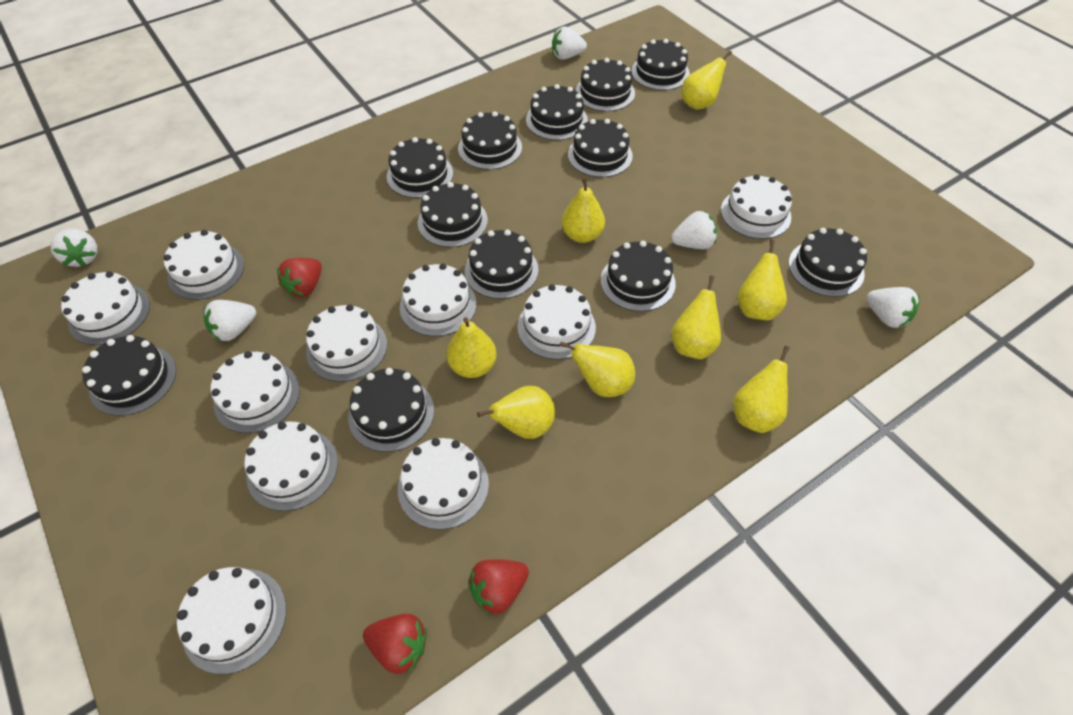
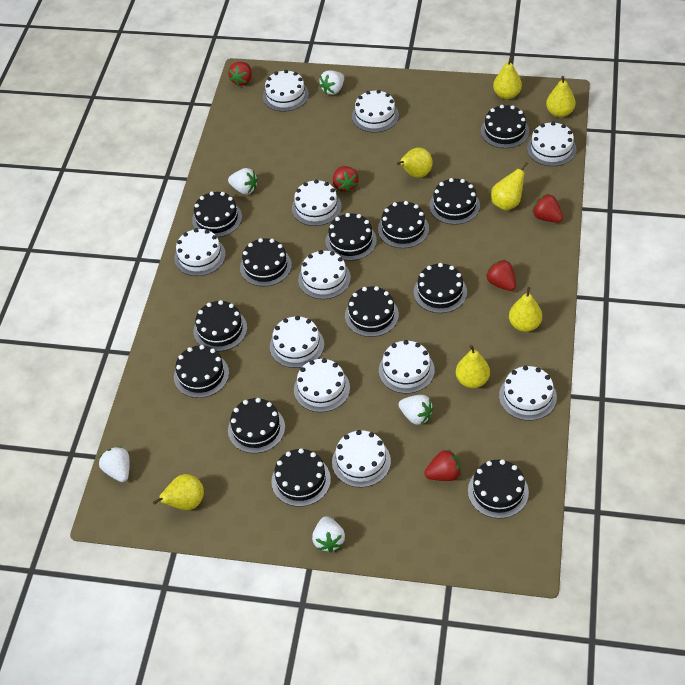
black cake: [82,335,176,416] [348,368,434,452] [387,137,453,198] [418,182,488,247] [458,111,522,170] [465,230,538,299] [526,84,588,140] [568,119,633,177] [576,58,635,111] [601,241,676,311] [631,39,690,90] [789,228,867,297] = 12 -> [174,345,229,398] [192,191,242,237] [194,300,247,352] [228,398,285,453] [240,238,292,286] [271,448,331,507] [325,213,377,261] [345,286,399,337] [378,201,429,248] [414,263,467,313] [429,178,480,225] [468,459,529,519] [481,105,529,148] = 13
red strawberry: [277,258,322,297] [363,614,427,674] [468,559,529,616] = 3 -> [228,62,252,86] [333,166,359,192] [424,450,461,481] [486,260,516,291] [532,194,563,223] = 5
white cake: [61,271,150,345] [164,230,244,300] [177,567,286,674] [211,351,300,433] [244,422,338,511] [306,304,387,382] [398,438,489,530] [400,264,477,336] [517,284,596,360] [721,174,792,239] = 10 -> [174,228,226,276] [263,70,309,112] [270,316,324,368] [292,180,342,226] [294,358,350,412] [298,250,351,299] [332,430,391,487] [352,90,399,133] [379,340,435,394] [499,366,557,421] [527,122,576,166] = 11
yellow pear: [446,317,497,378] [477,386,555,439] [560,341,635,397] [562,177,605,243] [671,276,721,359] [682,51,732,110] [733,346,789,433] [737,239,787,321] = 8 -> [153,474,204,510] [397,148,433,178] [456,345,490,388] [491,162,528,211] [493,56,522,99] [509,287,542,332] [546,76,575,117] = 7

